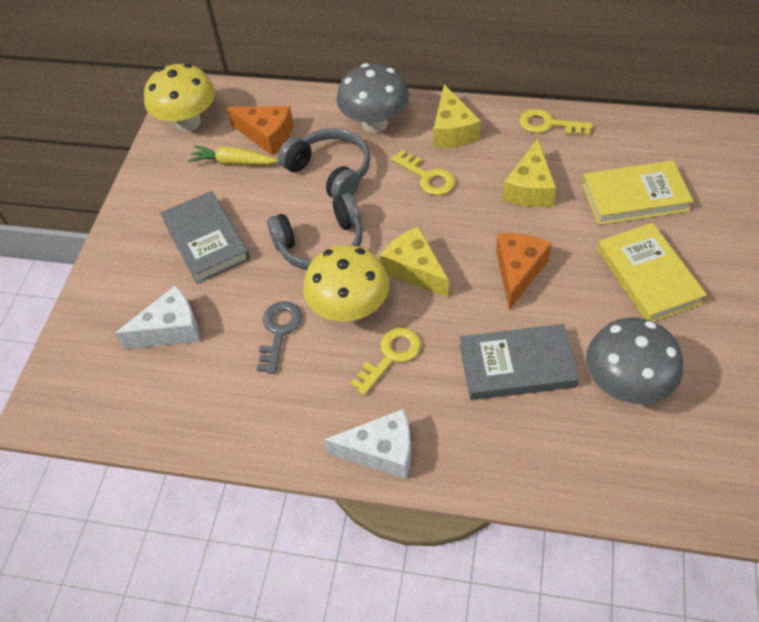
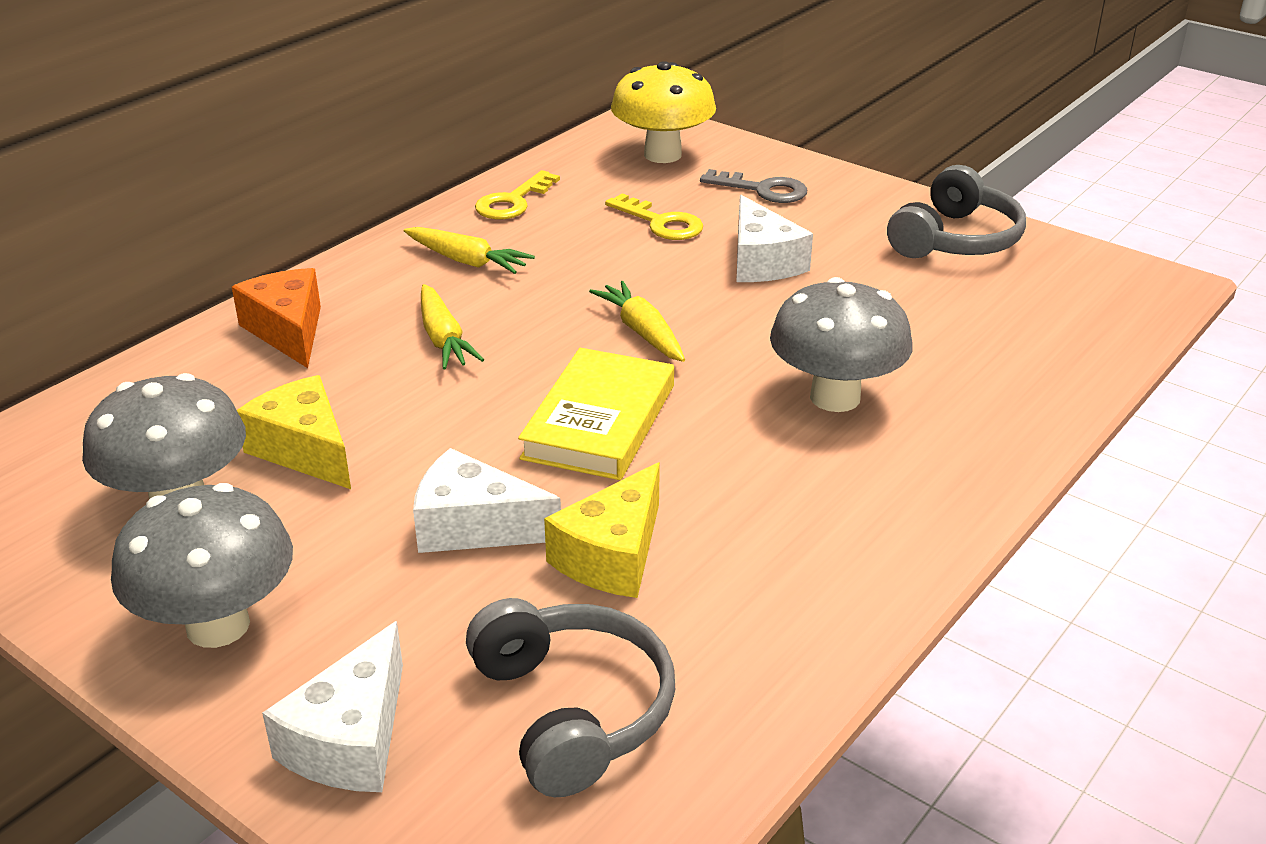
grey book: [160,191,250,284] [460,324,579,400] = 2 -> none = 0
grey mushroom: [336,63,409,133] [586,318,683,404] = 2 -> [82,373,246,499] [111,483,293,648] [770,277,913,412] = 3
orange cheese: [227,106,294,156] [496,233,552,310] = 2 -> [232,268,321,368] = 1
white cheese: [115,285,200,349] [324,409,411,479] = 2 -> [262,621,403,792] [413,448,561,553] [736,195,813,282] = 3
yellow book: [582,160,693,225] [597,223,707,322] = 2 -> [518,348,674,480] = 1
yellow carrot: [188,145,278,165] = 1 -> [404,227,535,274] [421,284,484,369] [589,281,685,362] = 3
yellow cheese: [380,226,449,297] [433,84,481,148] [503,139,556,207] = 3 -> [237,375,351,489] [544,462,660,598] = 2
yellow key: [350,328,421,395] [391,150,455,195] [519,109,593,136] = 3 -> [475,170,560,219] [605,193,703,240] = 2
yellow mushroom: [144,64,215,132] [303,245,389,323] = 2 -> [611,61,716,163] = 1

